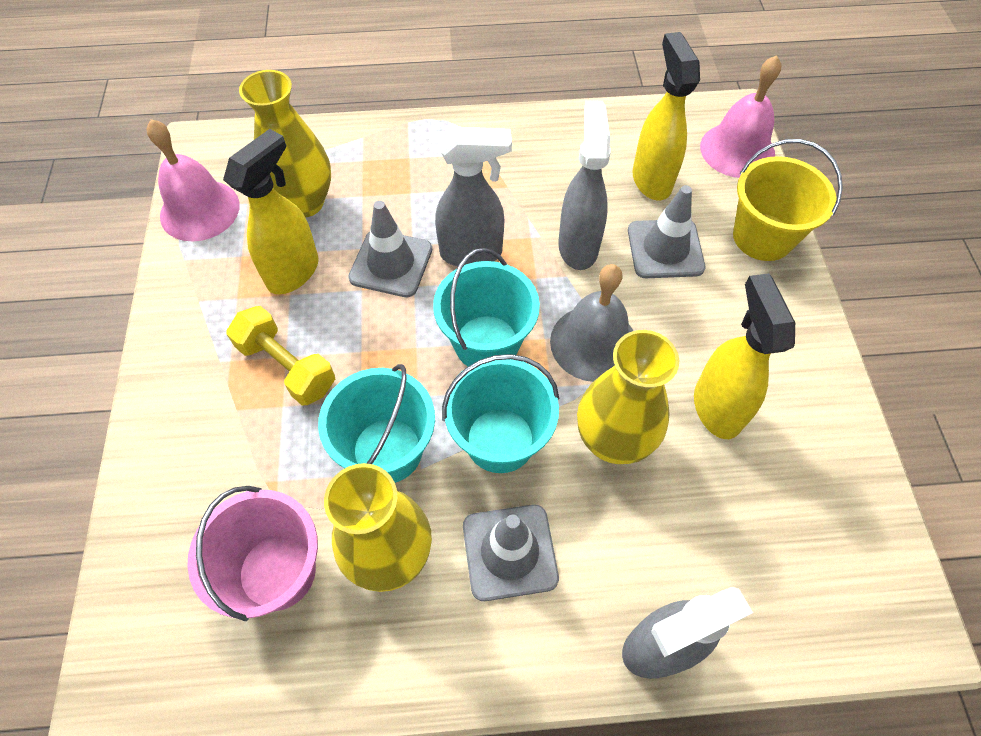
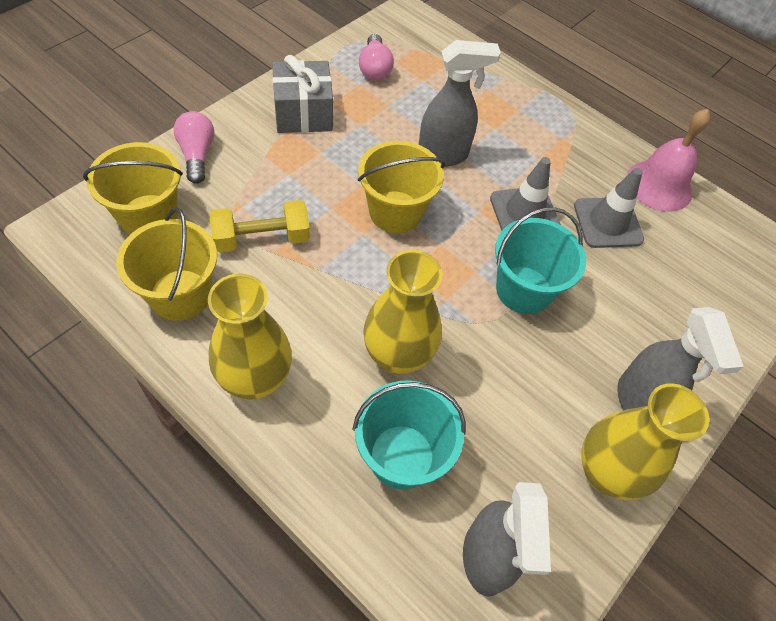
grey bell: [550,264,633,382] = 1 -> none = 0
grey gift: none = 0 -> [272,55,333,133] = 1
grey traffic cone: [348,201,432,297] [463,505,559,601] [628,185,705,278] = 3 -> [490,157,561,231] [574,168,644,248] = 2
pink bell: [146,119,240,241] [700,55,781,178] = 2 -> [627,109,711,212] = 1
pink bucket: [187,486,318,621] = 1 -> none = 0
pink light bulb: none = 0 -> [174,111,215,184] [359,34,394,80] = 2
turquoise bucket: [318,364,435,483] [433,248,540,366] [442,354,559,473] = 3 -> [353,380,466,489] [495,207,586,314] = 2
yellow bucket: [733,139,843,261] = 1 -> [83,142,183,235] [116,207,217,321] [358,141,445,233] = 3
yellow spray bottle: [223,129,319,294] [632,32,700,200] [694,273,795,439] = 3 -> none = 0

